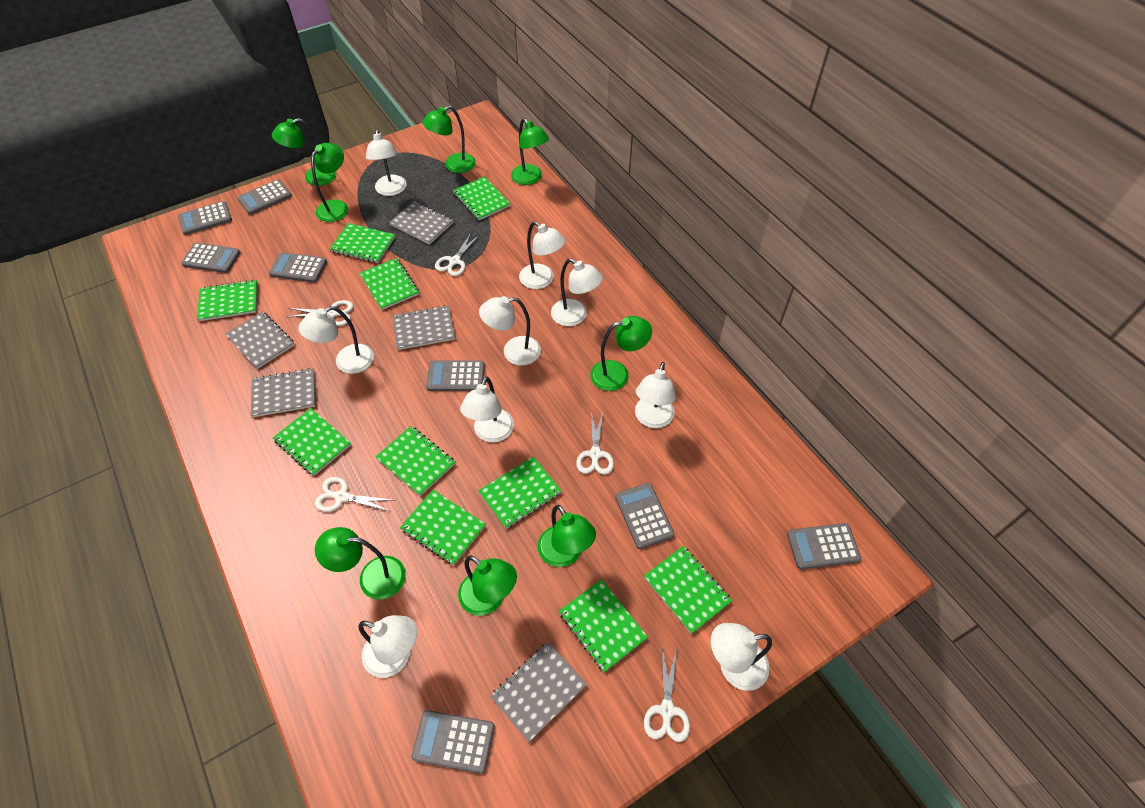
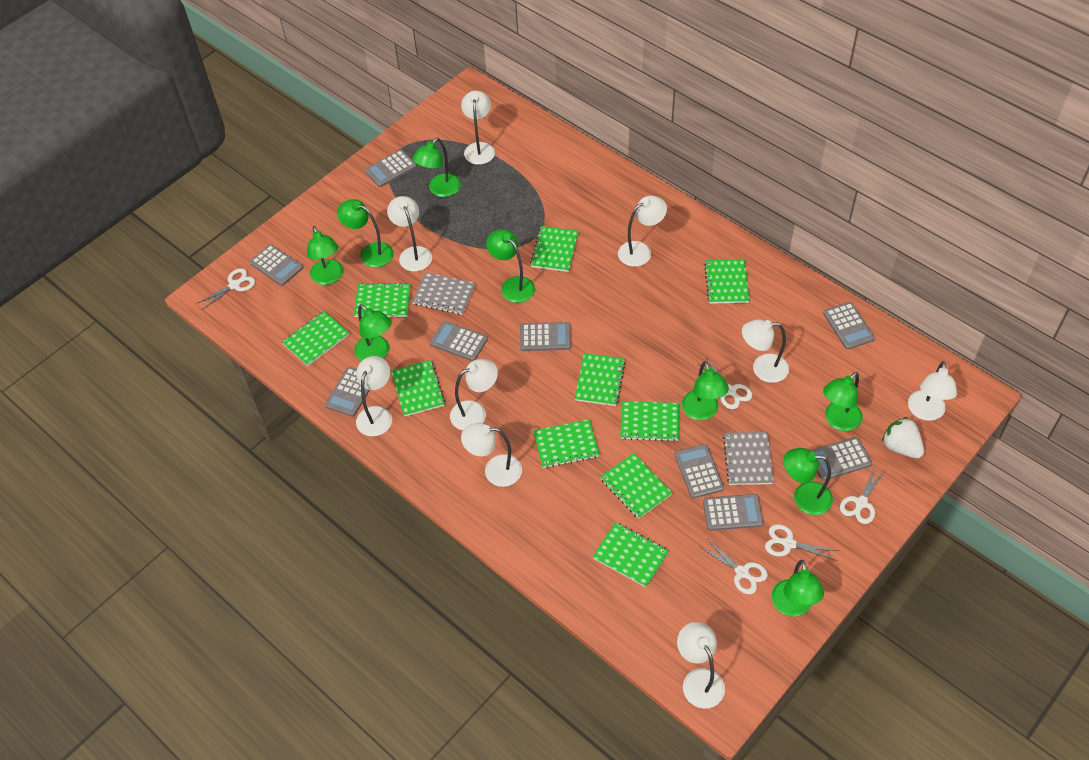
green lamp: [272,118,337,186] [311,143,348,222] [315,527,406,600] [422,106,476,173] [458,555,517,616] [511,118,549,185] [538,505,596,567] [590,316,652,391] = 8 -> [307,226,343,285] [337,199,393,267] [355,304,392,361] [413,138,461,197] [486,229,535,303] [682,361,729,420] [772,560,824,617] [784,448,833,515] [823,372,862,431] = 9
grey calculator: [178,201,232,235] [181,243,241,273] [237,179,292,215] [269,252,327,283] [411,710,495,773] [426,361,485,391] [615,483,674,549] [787,523,861,569] = 8 -> [250,244,303,286] [325,367,370,417] [365,150,417,187] [430,321,488,361] [520,322,571,351] [675,444,724,498] [703,494,764,531] [810,437,872,481] [823,302,875,350] = 9
grey notebook: [225,311,295,369] [251,368,315,417] [389,201,453,245] [392,305,455,350] [490,642,587,742] = 5 -> [412,272,475,315] [723,432,774,485] = 2
white strawberry: none = 0 -> [882,417,924,458] = 1

